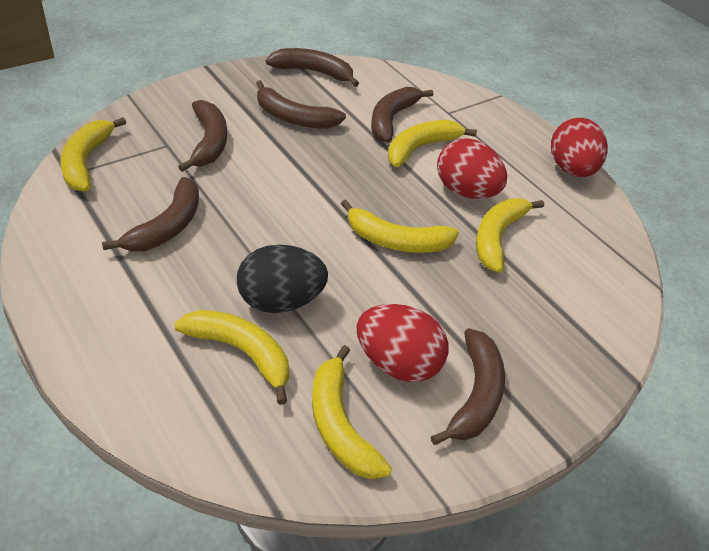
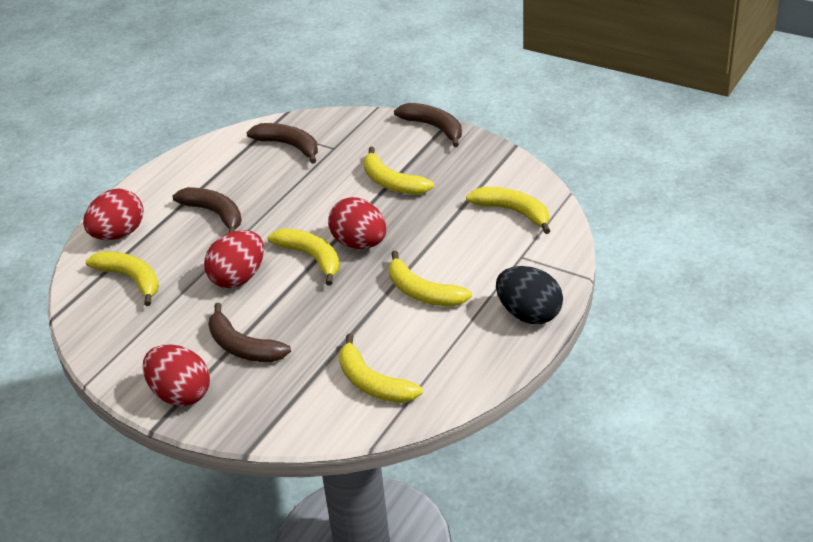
brown banana: [102,177,199,252] [178,100,227,172] [256,80,346,128] [265,48,359,87] [371,87,433,142] [431,328,505,445] = 6 -> [173,187,242,233] [208,303,291,362] [246,123,318,164] [394,103,462,147] = 4
red egg: [357,304,448,382] [437,138,507,199] [551,118,608,177] = 3 -> [83,189,143,240] [143,345,210,406] [204,230,264,288] [328,197,386,249] = 4

